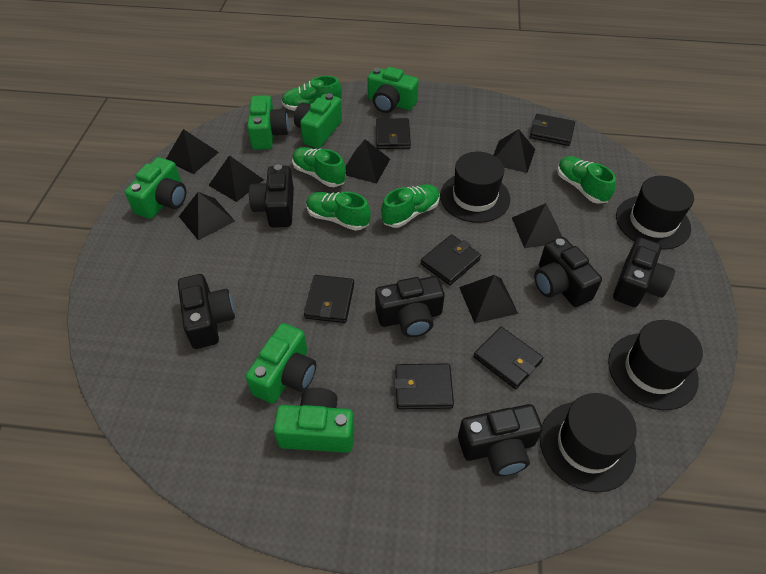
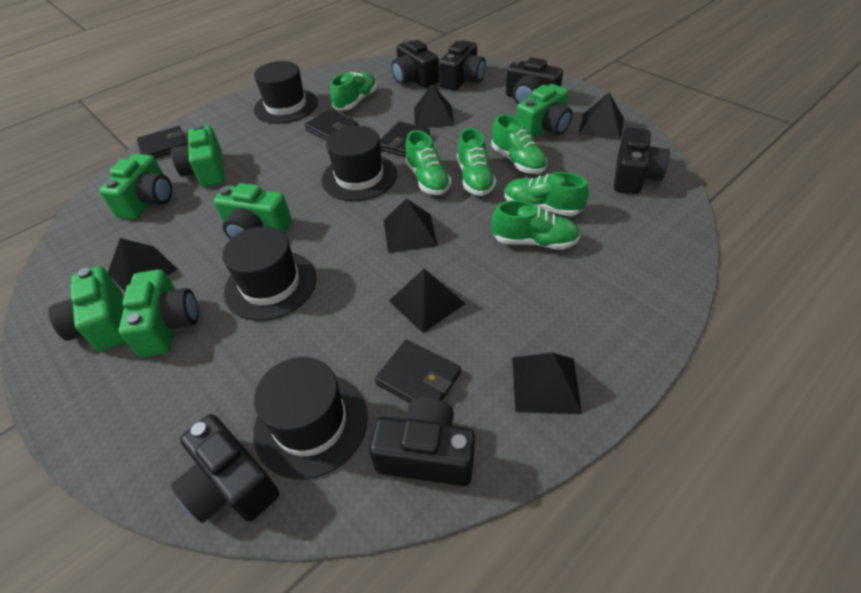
black pyramid: [166,129,219,174] [179,192,235,241] [208,155,264,202] [345,139,390,184] [459,275,518,323] [493,129,535,173] [512,203,562,248] = 7 -> [108,238,177,292] [384,198,438,253] [389,269,466,333] [414,84,454,128] [512,352,582,414] [578,93,624,140] = 6
black wallet: [304,275,354,323] [376,118,411,149] [394,363,454,409] [421,234,481,285] [473,327,543,389] [530,114,575,146] = 6 -> [137,126,187,158] [304,109,358,141] [375,340,461,403] [380,121,430,157] = 4
green shoe: [281,76,342,111] [292,147,346,187] [306,192,371,231] [381,184,440,228] [557,156,616,204] = 5 -> [330,72,377,110] [405,130,451,195] [457,128,496,196] [491,114,547,174] [492,200,580,250] [504,172,589,216] = 6

